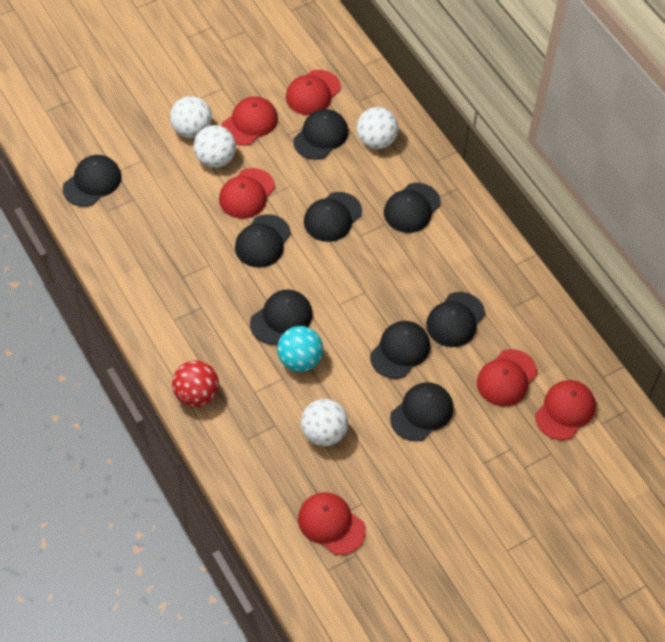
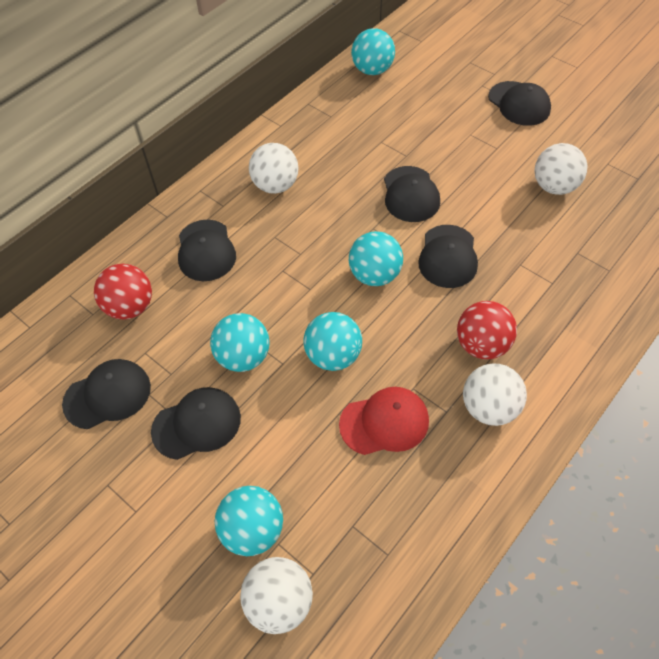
black cap: [63,155,122,207] [235,214,291,268] [250,289,313,345] [293,109,348,160] [304,192,362,242] [370,321,430,379] [384,183,441,233] [390,382,453,441] [426,292,485,347] = 9 -> [62,359,151,429] [151,387,241,460] [178,220,236,281] [384,166,440,222] [418,225,478,288] [488,81,551,126] = 6
red ball: [172,361,219,407] = 1 -> [94,264,152,320] [457,301,517,359] = 2
red cap: [219,168,275,219] [221,96,278,146] [286,70,341,115] [298,492,366,555] [477,349,537,406] [535,380,596,440] = 6 -> [339,387,429,455] = 1
turquoise ball: [277,326,323,372] = 1 -> [210,313,270,372] [215,486,283,556] [303,312,362,371] [349,231,403,286] [351,28,395,75] = 5

